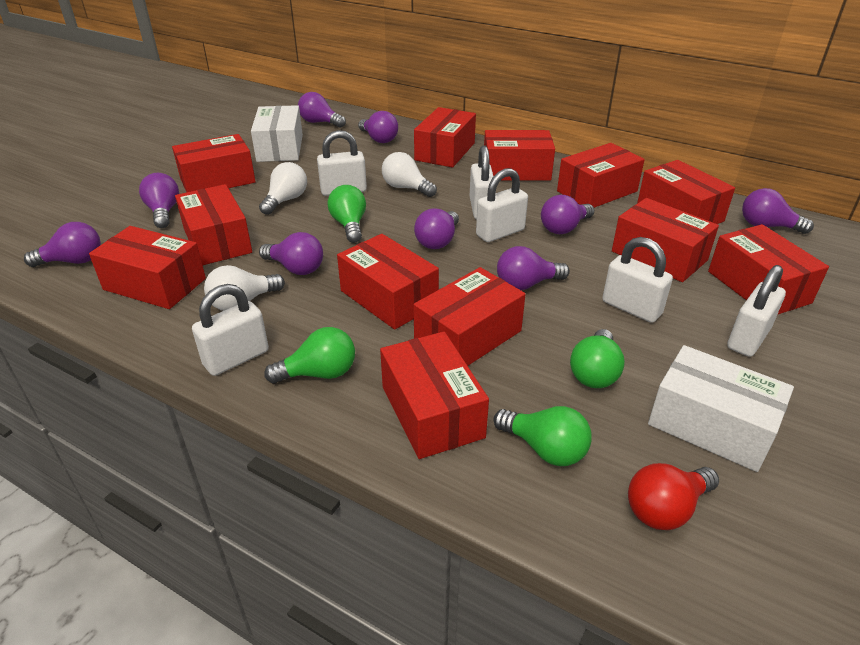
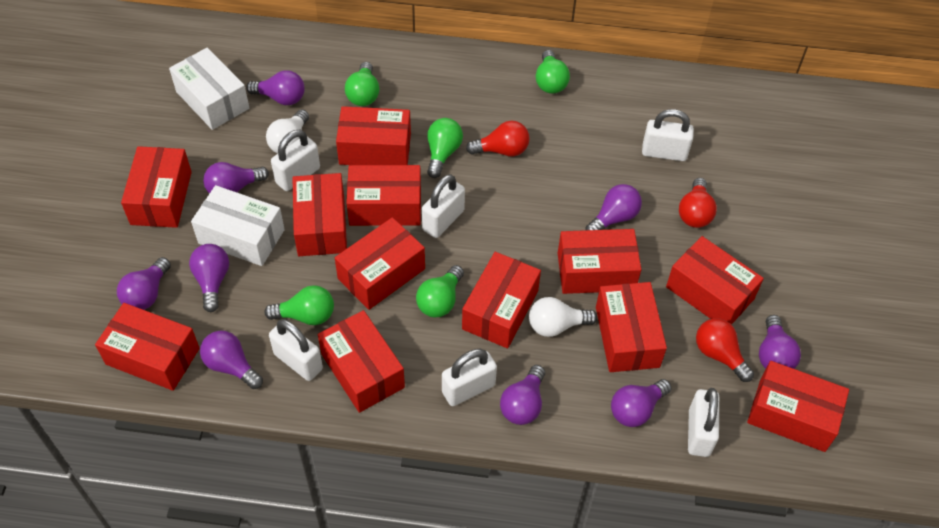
green light bulb: [264,327,355,384] [327,185,366,243] [494,406,592,466] [570,329,625,388] = 4 -> [264,285,334,325] [345,62,380,106] [416,265,464,317] [427,118,463,178] [536,50,570,94] = 5
red light bulb: [628,463,719,530] = 1 -> [466,121,530,156] [679,178,717,228] [696,318,754,382] = 3
white light bulb: [204,265,285,311] [259,162,307,215] [382,152,437,197] = 3 -> [266,109,309,153] [529,297,597,337] = 2

